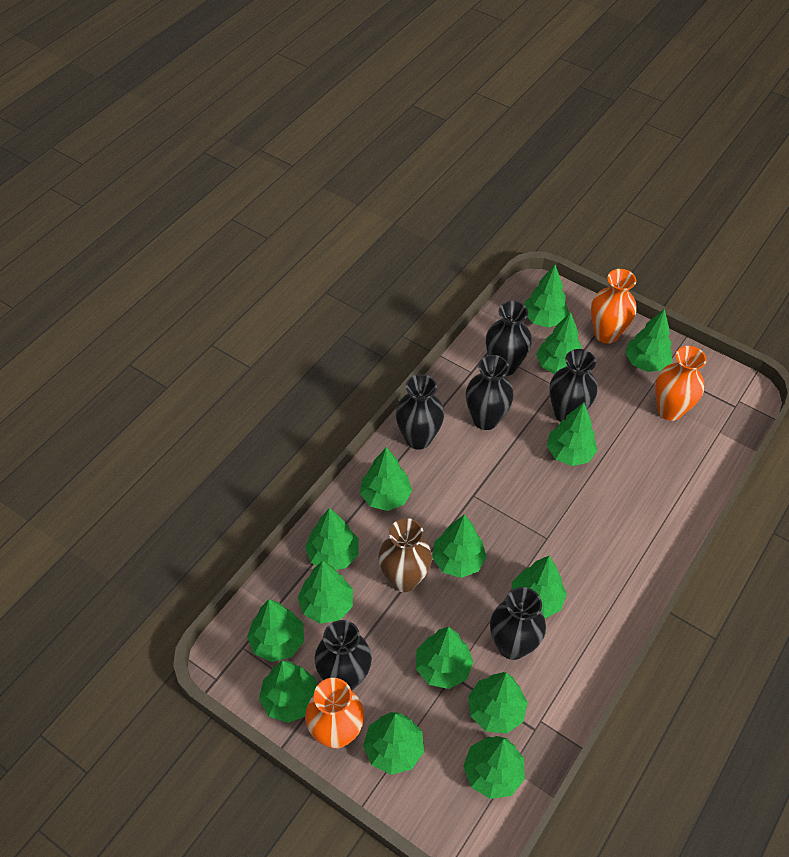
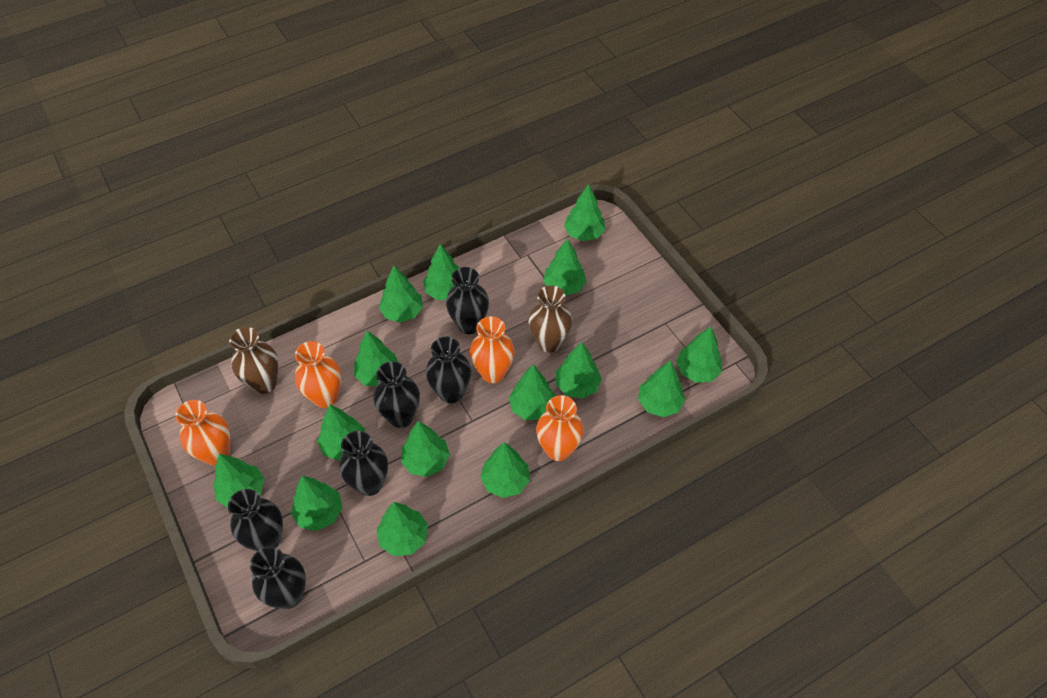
brown vase: [379,518,432,592] = 1 -> [229,327,279,394] [528,285,572,353] = 2
orange vase: [305,678,364,749] [591,269,637,344] [655,346,706,421] = 3 -> [175,400,230,466] [295,341,342,408] [470,316,515,383] [536,395,584,461] = 4

